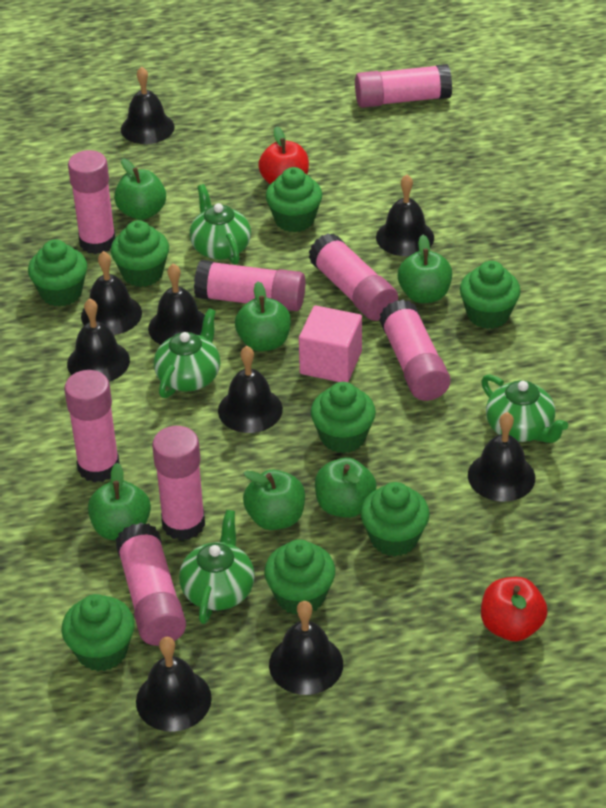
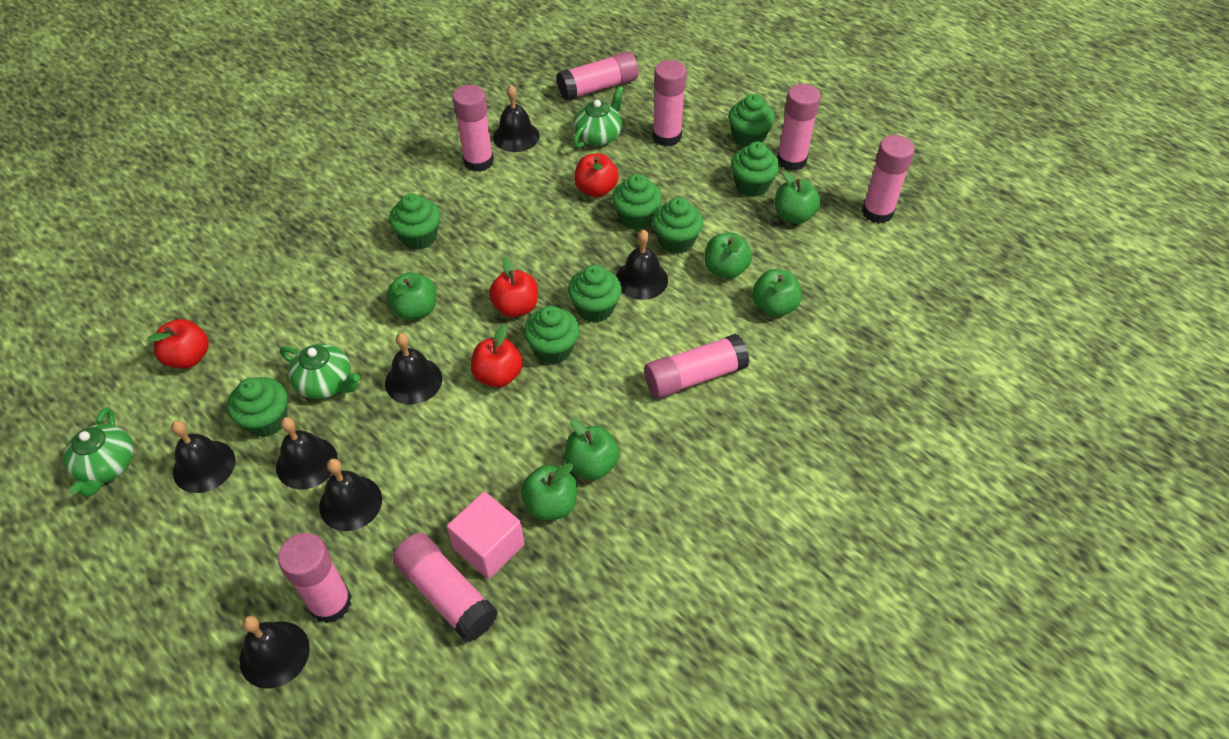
black bell: [67,298,130,382] [81,251,142,335] [121,66,175,144] [136,637,212,732] [148,264,205,345] [218,346,283,433] [269,601,343,695] [376,175,434,256] [468,412,535,502] = 9 -> [171,421,235,493] [240,616,310,689] [276,417,338,490] [319,459,382,531] [385,333,442,404] [493,85,540,152] [616,229,668,300] = 7
green teapot: [154,308,220,398] [179,510,255,624] [190,184,251,264] [481,374,568,443] = 4 -> [63,407,134,497] [280,344,360,399] [573,86,624,148] = 3
red apple: [258,126,309,184] [481,577,548,641] = 2 -> [147,319,209,368] [471,325,523,388] [489,257,538,317] [574,153,619,197] = 4

